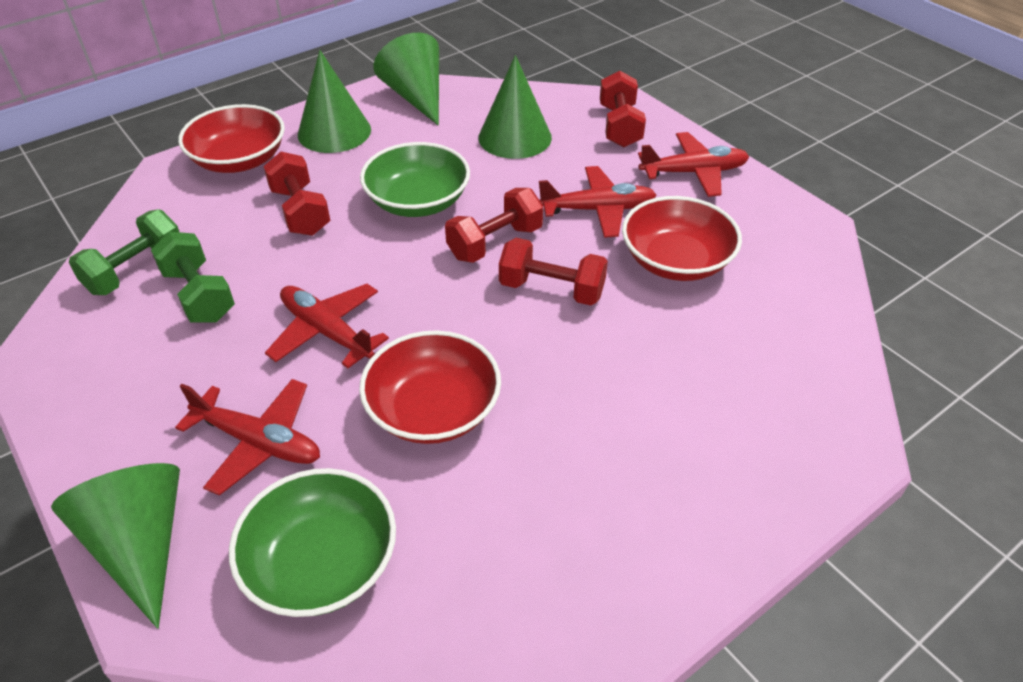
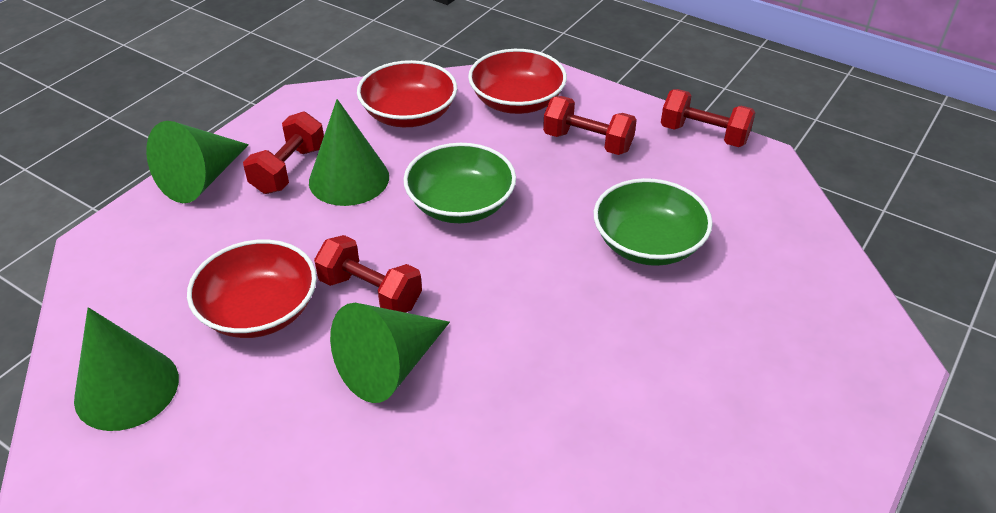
green dumbbell: [69,209,179,295] [151,232,235,322] = 2 -> none = 0
red plane: [175,379,320,495] [265,284,389,368] [539,166,657,238] [638,132,749,197] = 4 -> none = 0

